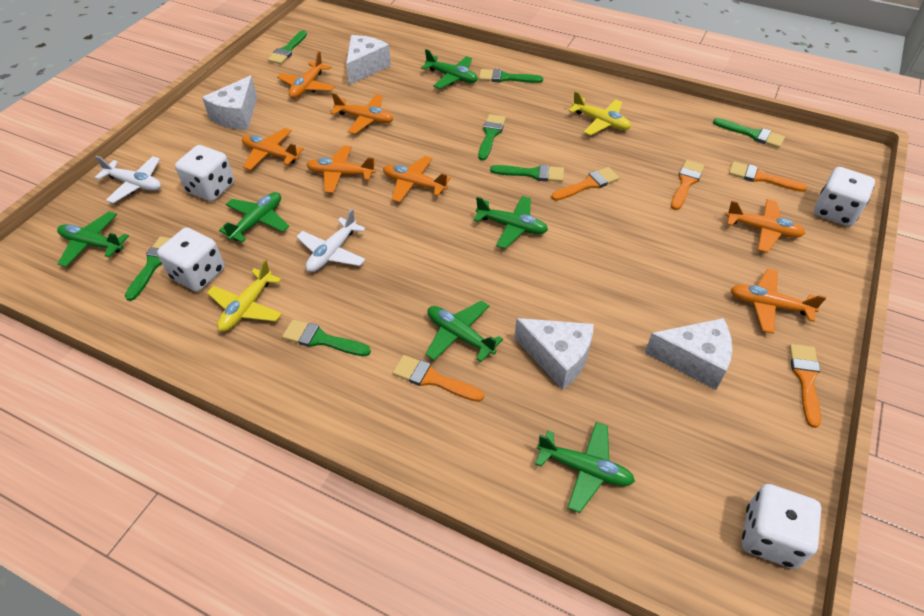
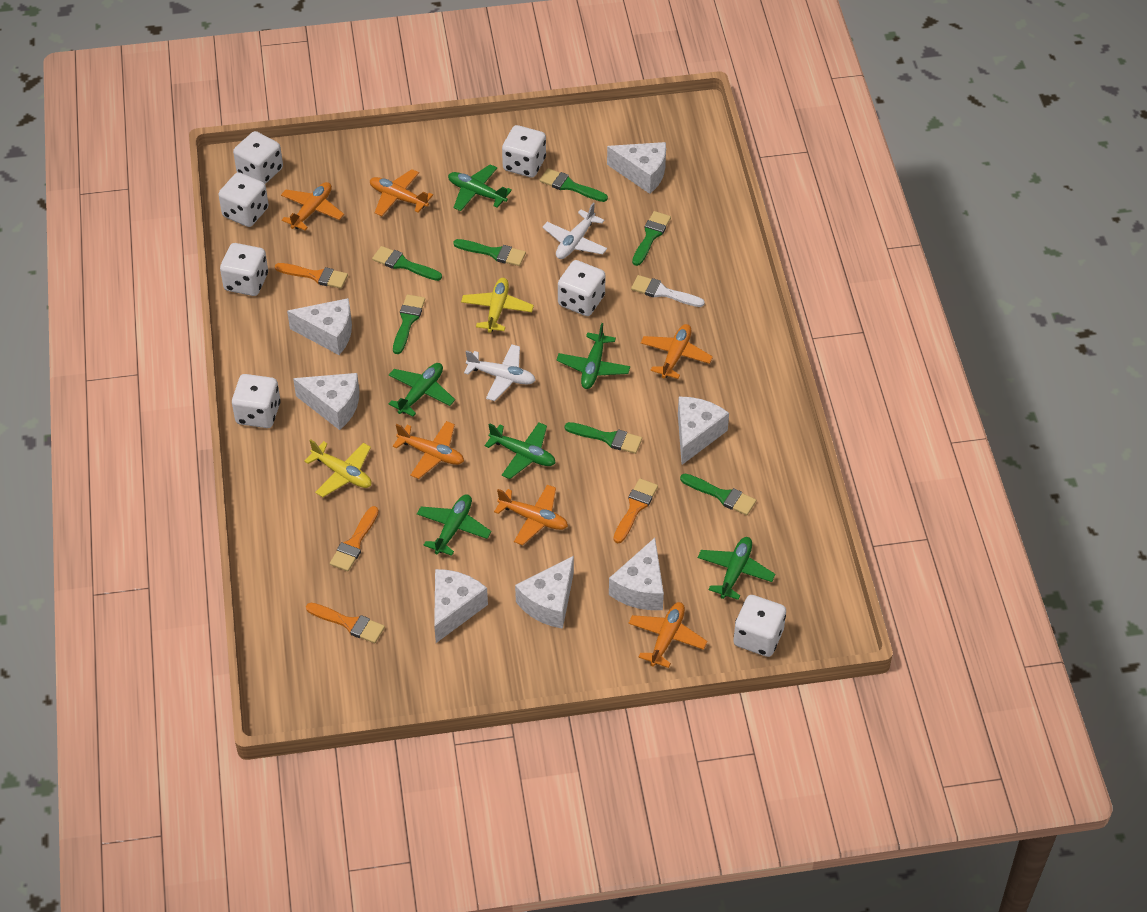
orange brush: [393,355,484,402] [551,167,619,201] [671,160,704,210] [729,161,807,192] [789,344,821,428] = 5 -> [275,263,348,289] [306,603,385,643] [330,506,379,571] [613,478,658,543] = 4
orange plane: [242,128,304,170] [277,51,335,98] [306,146,376,193] [331,93,393,134] [383,156,451,203] [725,199,805,253] [730,268,826,334] = 7 -> [281,182,344,230] [370,169,433,216] [393,421,464,479] [494,484,568,545] [628,602,707,668] [641,324,713,379] = 6
white brush: none = 0 -> [631,275,705,307] = 1
white cheese: [202,76,257,130] [346,35,391,85] [515,318,594,390] [645,318,732,390] = 4 -> [287,298,352,355] [293,373,359,430] [434,569,488,643] [515,556,574,629] [607,142,666,194] [609,538,664,610] [678,397,729,465] = 7
white dice: [157,227,225,292] [175,145,234,201] [742,484,821,569] [814,167,875,226] = 4 -> [218,172,269,227] [220,243,268,296] [232,374,280,428] [233,131,283,184] [502,125,546,177] [558,260,605,316] [733,595,786,657] = 7

